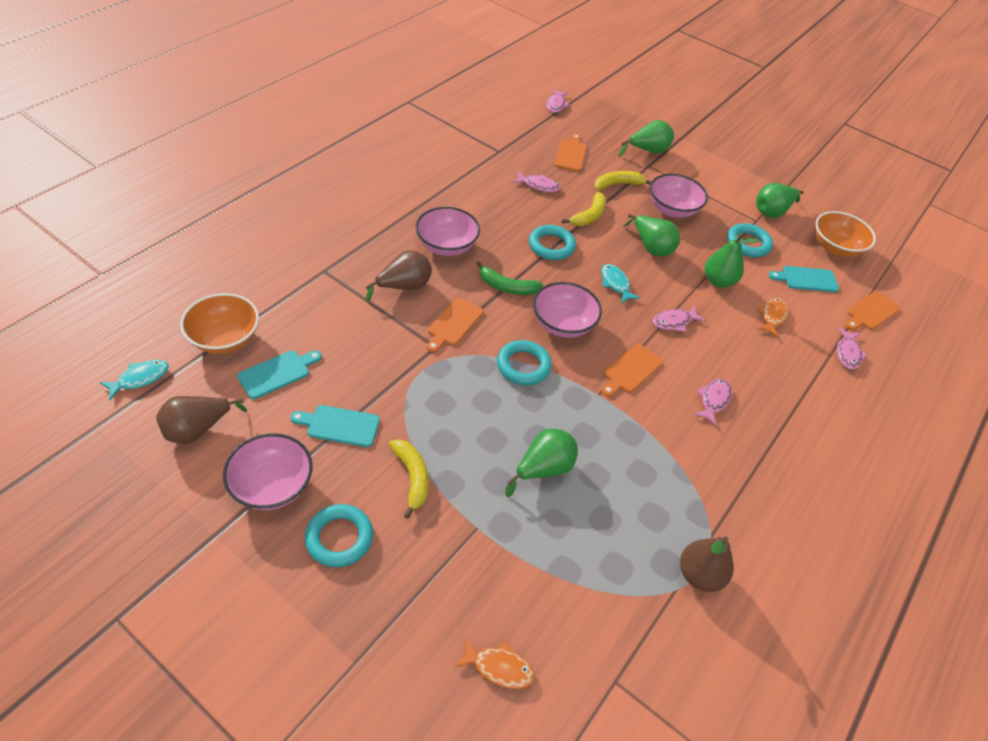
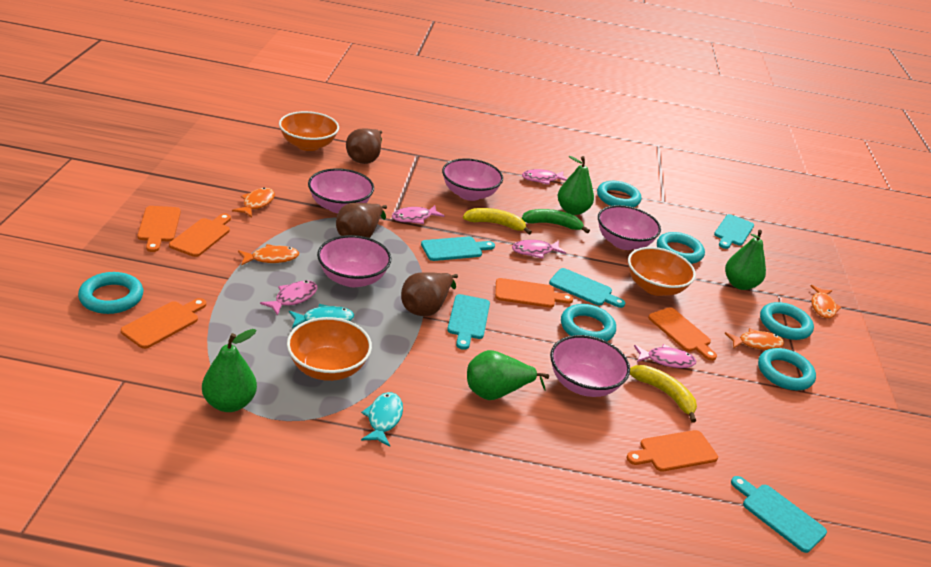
green pear: [505,429,578,497] [619,120,674,157] [623,214,680,256] [705,234,759,288] [756,183,804,218] = 5 -> [202,329,257,412] [467,350,549,400] [558,156,594,215] [725,230,766,290] = 4
orange bowl: [180,293,259,354] [815,211,876,257] = 2 -> [279,111,339,151] [287,317,372,381] [628,247,696,296] = 3
orange cutting board: [427,297,483,352] [555,134,587,172] [601,344,663,397] [845,291,900,330] = 4 -> [121,298,206,349] [138,206,181,252] [169,213,231,257] [495,278,573,308] [627,430,718,471] [648,307,717,361] = 6
orange fish: [454,637,535,689] [757,298,788,338] = 2 -> [232,188,275,218] [238,244,299,265] [725,328,784,350] [811,285,842,319] = 4
pink bowl: [223,433,313,510] [415,207,480,256] [533,282,602,338] [650,174,708,218] = 4 -> [308,168,374,213] [317,235,391,287] [442,158,503,201] [550,335,630,397] [598,205,661,250] = 5
turquoise cutting board: [237,351,322,399] [290,405,380,447] [769,266,839,292] = 3 -> [421,237,495,261] [447,294,490,350] [549,268,625,308] [714,214,754,249] [731,476,827,553] = 5
turquoise ring: [305,504,373,567] [497,340,552,385] [529,225,576,260] [727,223,773,257] = 4 -> [78,272,143,314] [561,304,616,341] [597,181,642,207] [657,232,705,264] [758,348,816,390] [760,302,814,340] = 6
yellow banana: [389,439,429,519] [562,192,606,226] [594,171,651,190] = 3 -> [463,208,532,235] [630,365,697,423] = 2

